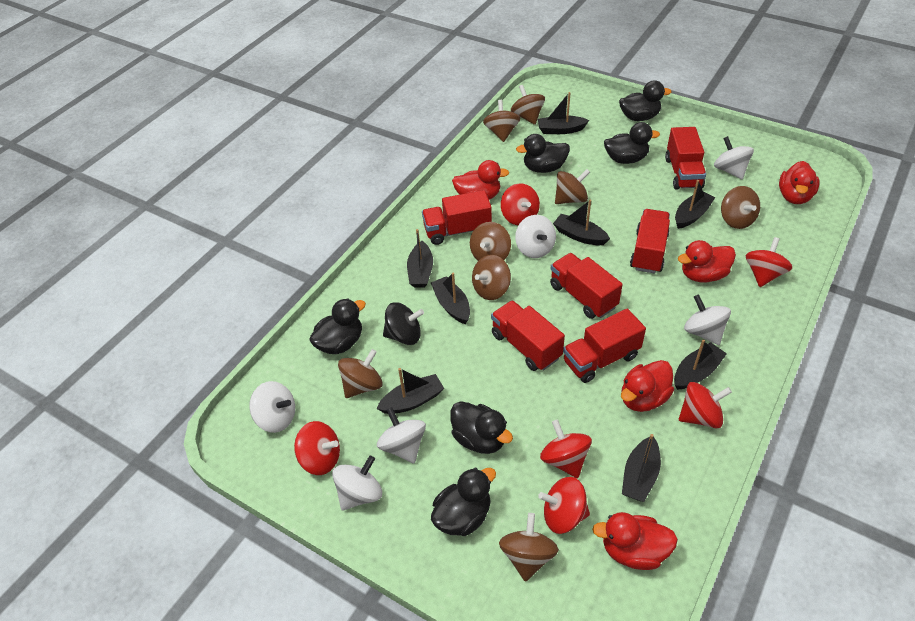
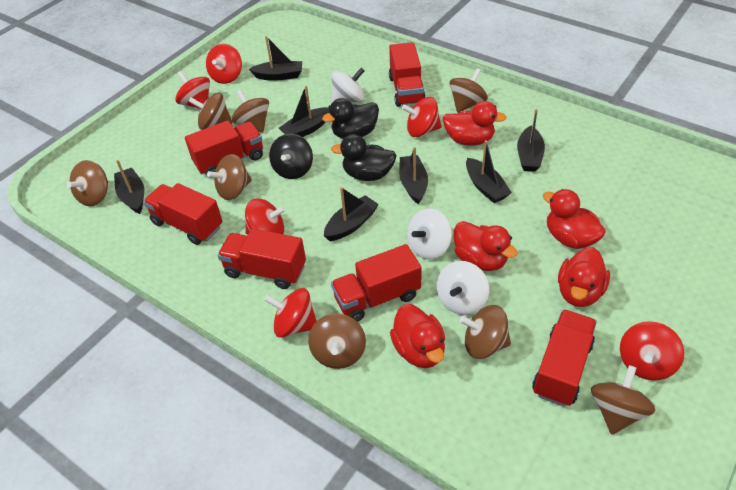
black boat: [376,368,444,414] [407,229,433,288] [431,273,470,324] [538,92,589,134] [553,200,610,245] [622,434,661,502] [674,339,727,390] [675,180,715,229] = 8 -> [114,160,144,214] [249,36,302,81] [279,85,329,137] [324,187,379,241] [399,147,428,204] [466,140,512,203] [517,109,545,172] = 7
black duck: [309,298,366,354] [431,467,496,536] [450,401,513,454] [516,134,570,173] [604,122,660,164] [619,80,671,121] = 6 -> [322,98,379,139] [331,134,396,181] = 2
white spinning top: [249,381,295,433] [332,455,382,511] [377,407,426,463] [515,215,556,258] [684,294,731,345] [714,136,754,179] = 6 -> [332,68,365,102] [407,208,452,259] [437,261,489,315] = 3

